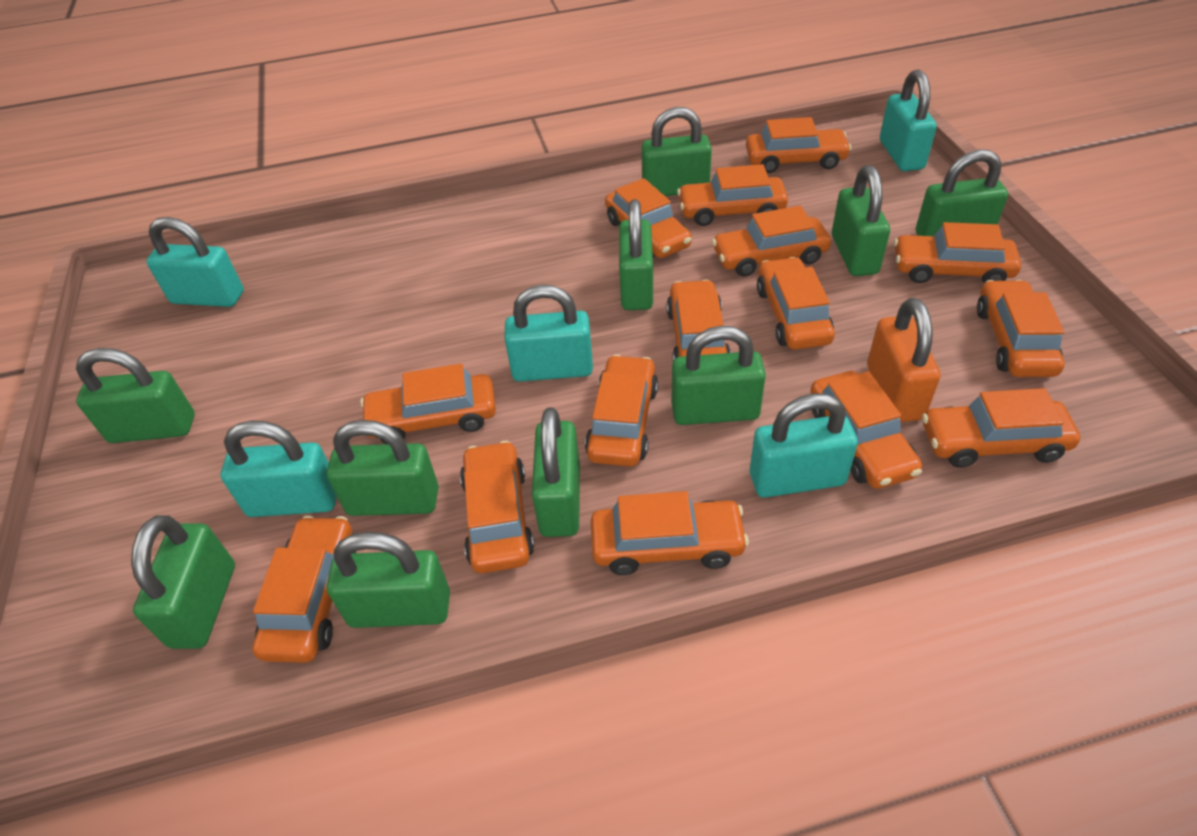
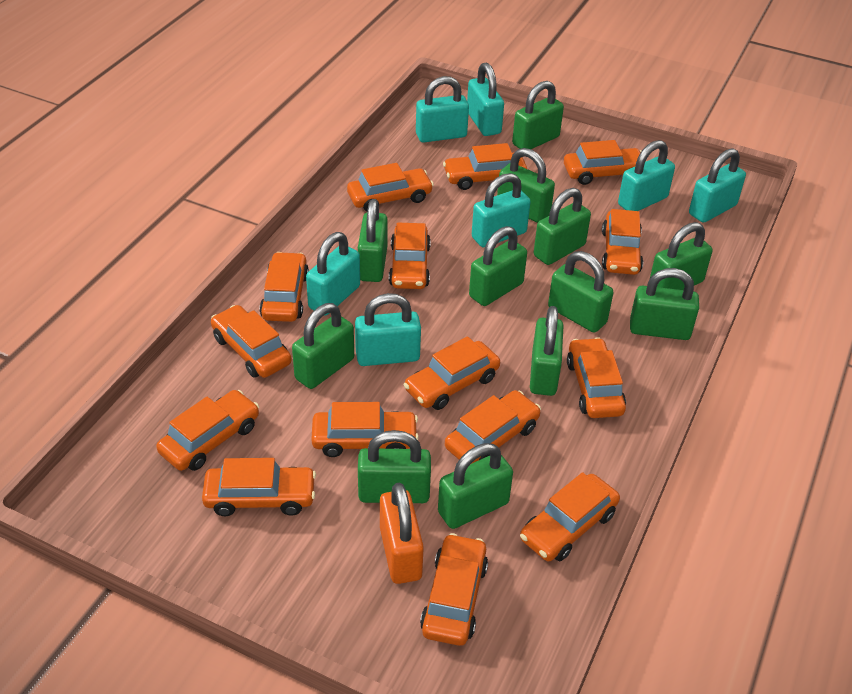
green padlock: [76,348,195,443] [131,515,235,649] [327,420,439,516] [327,532,450,628] [532,407,580,537] [619,199,653,310] [641,107,712,196] [671,326,766,425] [832,165,890,276] [916,149,1008,236] = 10 -> [292,303,354,389] [358,199,388,282] [358,430,431,503] [438,443,513,529] [469,226,527,306] [497,148,555,223] [512,81,564,149] [530,306,563,396] [534,188,591,265] [548,251,614,333] [630,268,699,340] [649,222,713,290] = 12
turquoise padlock: [146,217,244,307] [221,420,337,517] [504,285,593,382] [750,393,858,498] [880,69,937,171] = 5 -> [306,232,360,316] [355,293,421,366] [416,76,469,143] [467,62,504,136] [472,173,531,247] [618,140,675,211] [689,148,746,223] = 7

